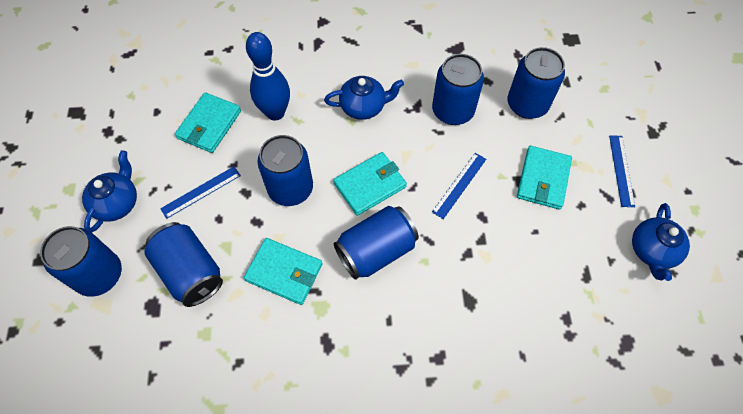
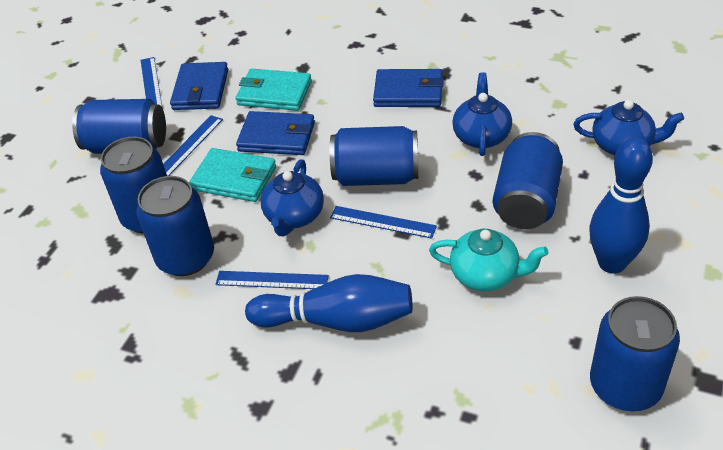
blue bowling pin: [246,32,290,121] = 1 -> [245,274,413,332] [589,137,653,274] = 2
blue ruler: [160,166,241,219] [432,153,486,219] [609,135,635,207] = 3 -> [141,57,162,107] [163,115,223,176] [215,271,329,289] [330,206,437,239] = 4
blue wallet: none = 0 -> [170,62,228,110] [236,111,315,155] [373,69,444,107] = 3
turquoise teapot: none = 0 -> [429,229,549,292] = 1
turquoise wallet: [175,92,241,153] [244,238,323,305] [333,152,407,216] [517,146,572,210] = 4 -> [189,148,276,202] [236,69,312,111] = 2

